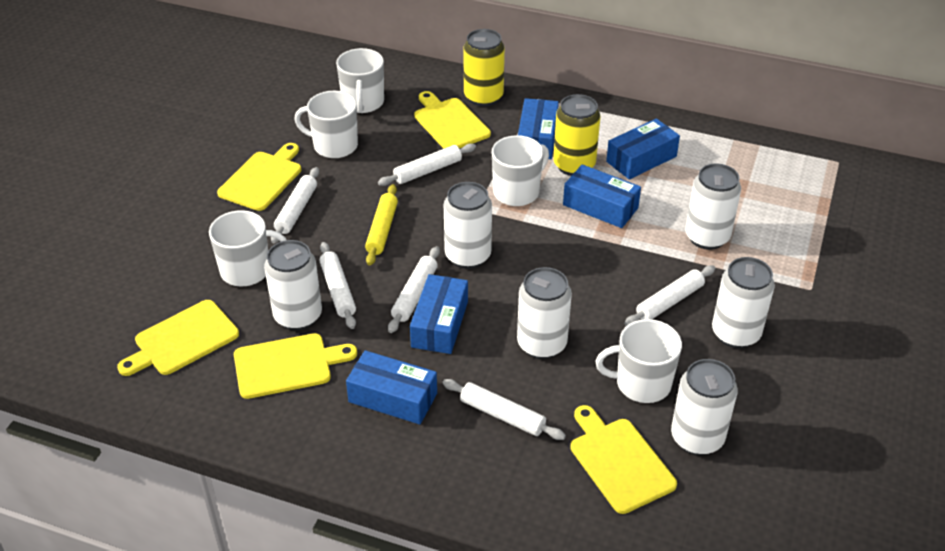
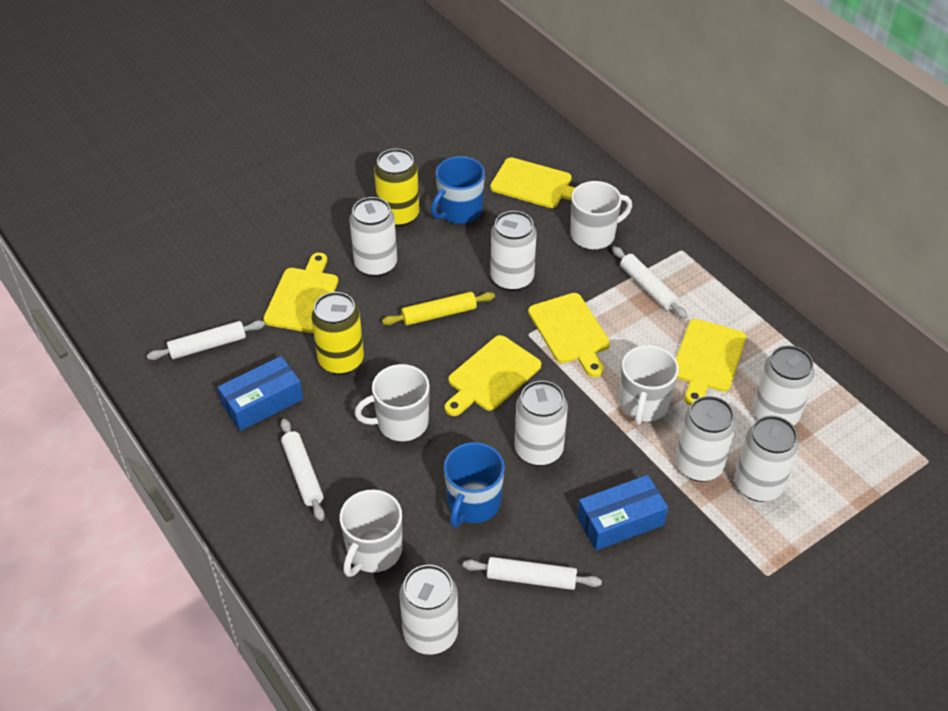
blue box: [346,350,437,424] [410,274,468,354] [518,98,559,159] [563,164,641,228] [606,118,680,180] = 5 -> [218,356,303,431] [577,475,668,551] = 2
blue mug: none = 0 -> [431,156,485,224] [444,442,505,527] = 2
white can: [264,240,322,330] [444,182,492,269] [517,267,572,359] [671,359,738,455] [685,164,741,250] [712,257,775,348] = 6 -> [350,197,397,277] [399,565,458,655] [491,211,536,291] [515,381,568,466] [675,396,736,482] [735,416,799,502] [753,345,815,426] = 7
white mug: [209,210,287,286] [294,91,358,158] [336,48,384,113] [492,135,549,206] [596,319,682,403] = 5 -> [340,489,402,577] [355,364,430,441] [571,181,632,249] [619,345,679,425] = 4
white rolling pin: [271,167,319,243] [319,242,356,329] [378,143,476,186] [388,246,440,333] [442,379,566,440] [624,265,715,326] = 6 -> [147,320,265,360] [280,419,325,521] [463,557,602,590] [612,246,687,319] = 4

